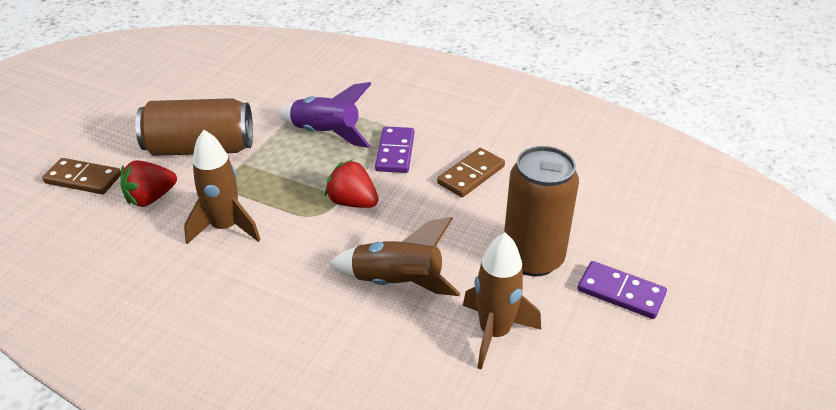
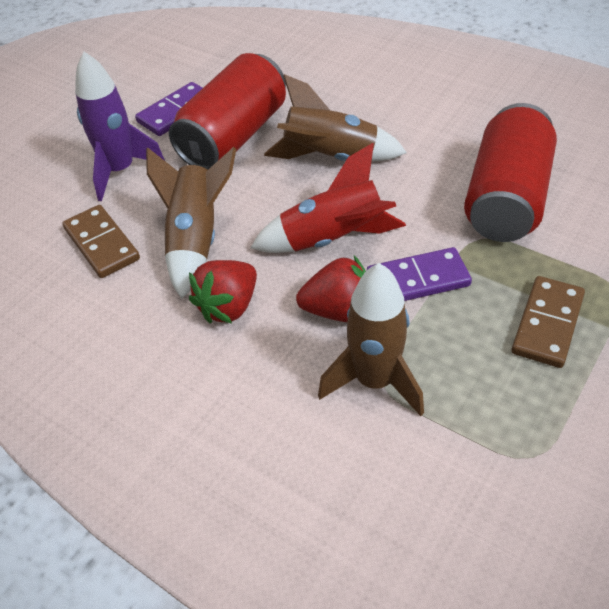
brown can: [135,98,253,156] [504,146,579,276] = 2 -> none = 0
red can: none = 0 -> [169,53,286,170] [464,103,557,242] = 2
red rocket: none = 0 -> [250,143,406,253] = 1

